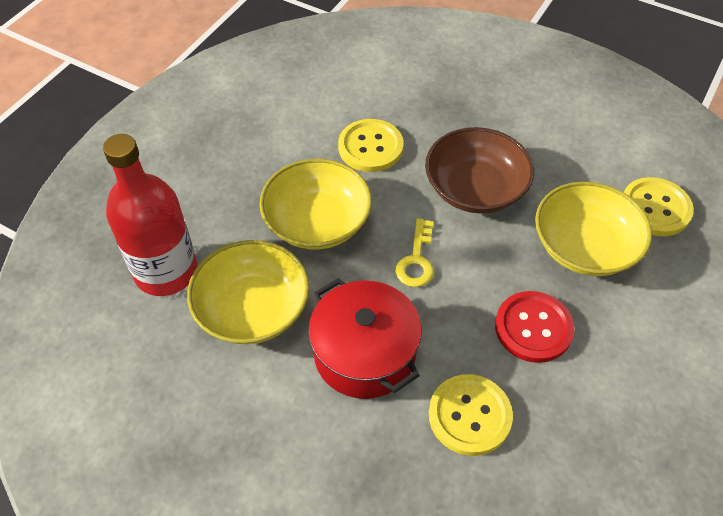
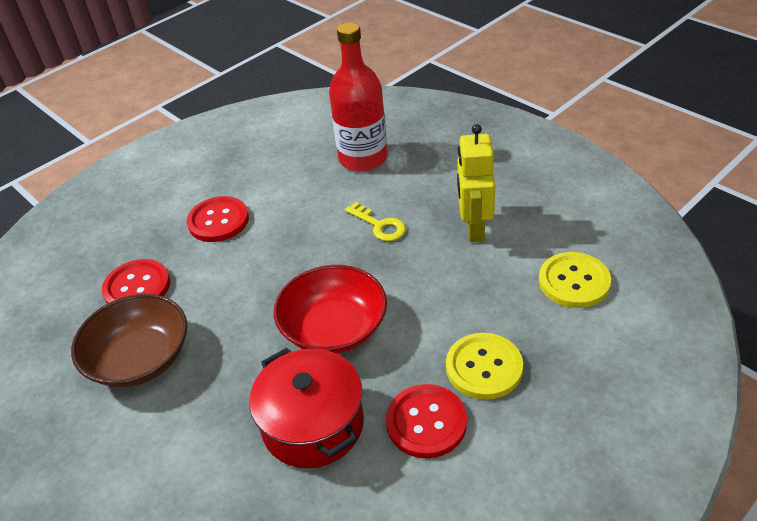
red bowl: none = 0 -> [274,265,387,354] = 1
red button: [495,291,574,363] = 1 -> [102,259,170,304] [187,196,249,242] [386,384,467,459] = 3
yellow bowl: [187,240,309,344] [259,159,372,250] [535,182,652,276] = 3 -> none = 0
yellow button: [338,119,403,172] [429,374,513,456] [624,177,694,236] = 3 -> [446,333,523,400] [539,252,611,308] = 2
yellow robot: none = 0 -> [457,124,495,242] = 1

